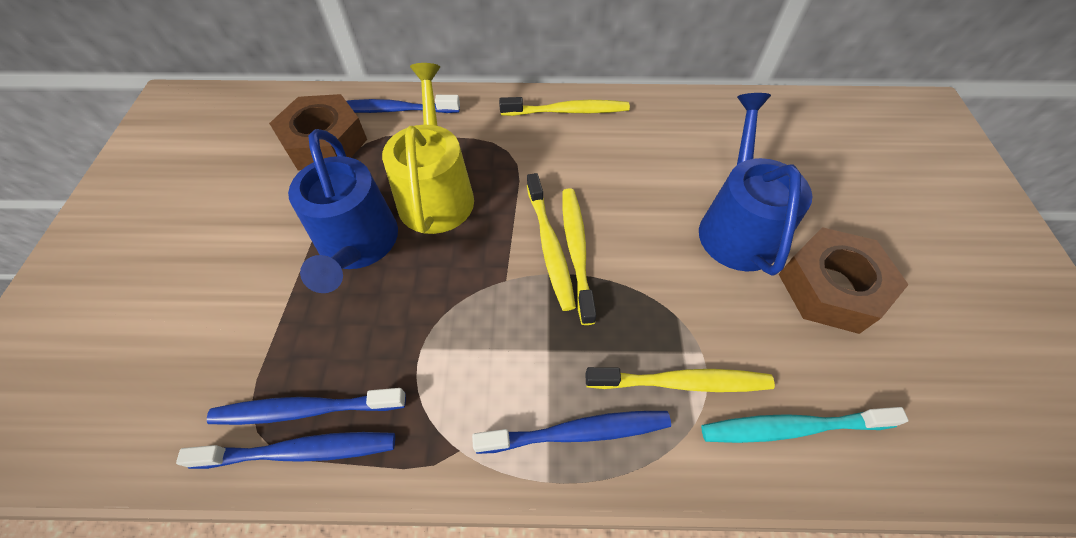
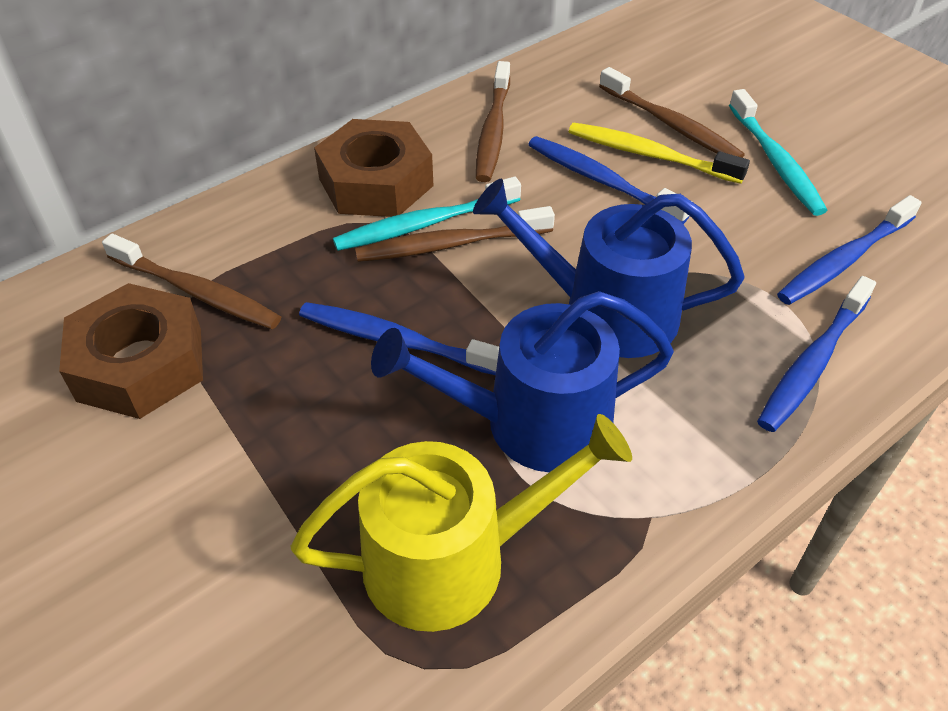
brown toothbrush: none = 0 -> [102,234,281,329] [355,206,555,262] [476,61,510,182] [599,67,745,158] = 4
turquoise toothbrush: [701,407,909,443] = 1 -> [333,177,521,251] [729,89,828,216] = 2
yellow toothbrush: [499,97,630,116] [527,173,576,311] [562,188,596,325] [585,367,775,392] = 4 -> [568,122,750,184] = 1

